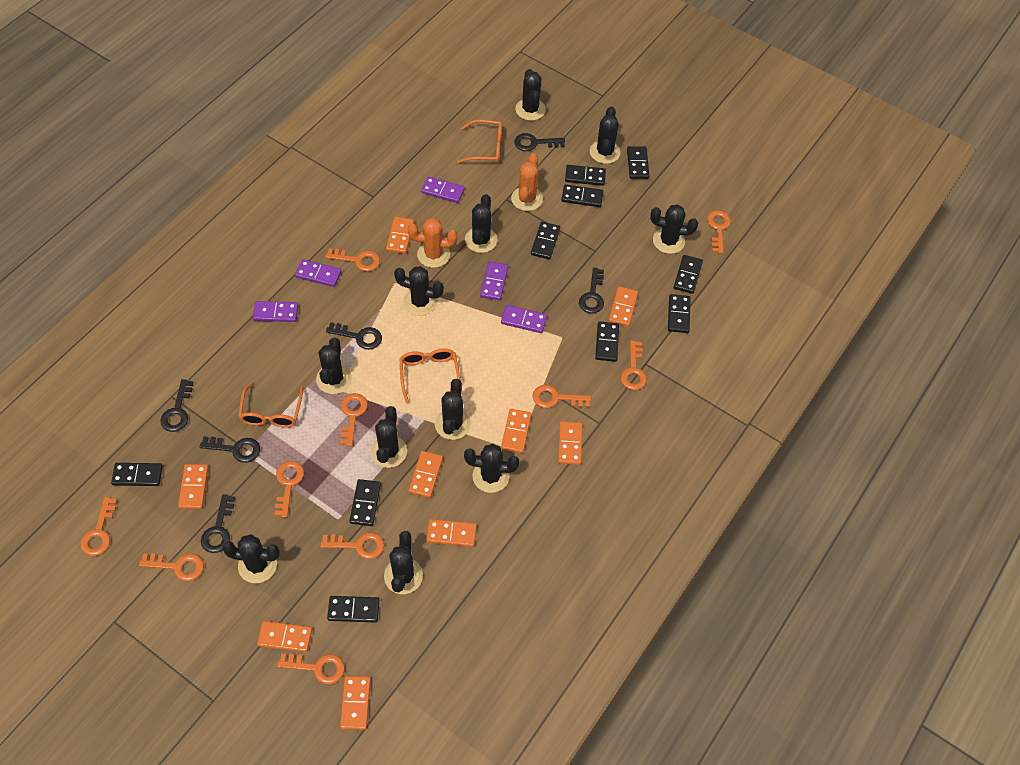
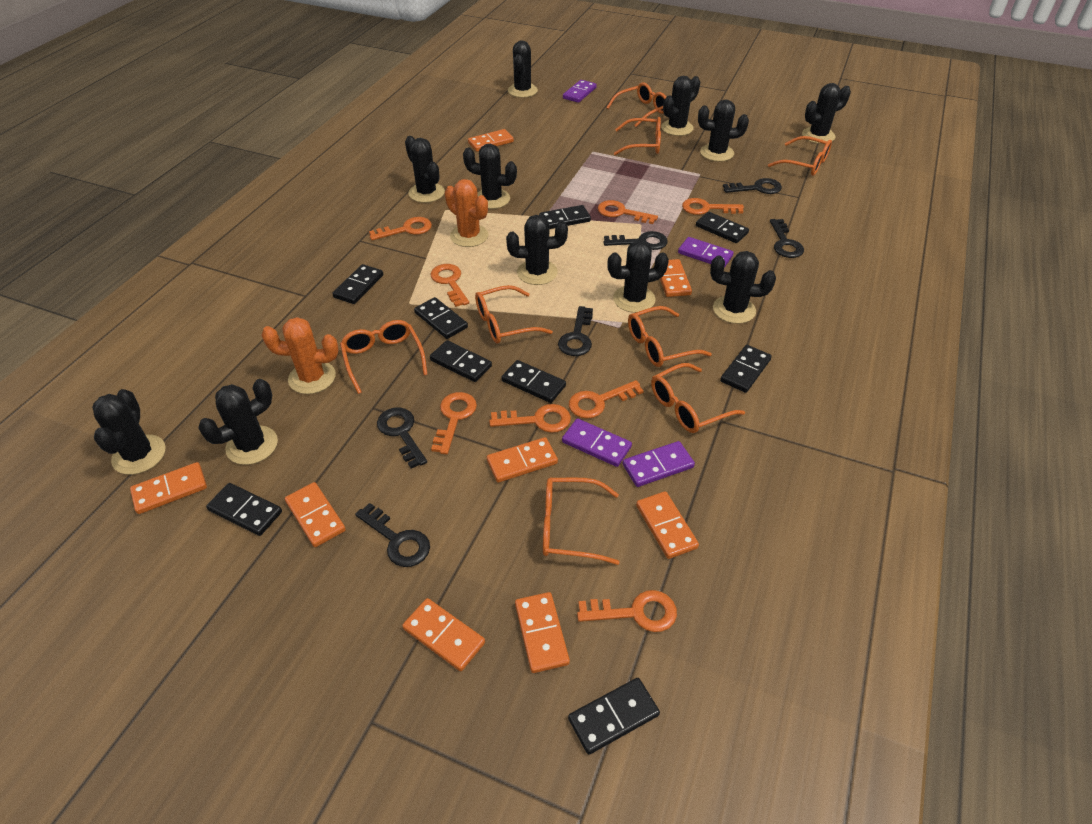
black domino: [111,463,163,486] [327,596,379,622] [349,479,381,526] [531,222,560,259] [562,184,604,207] [565,165,606,186] [595,321,619,362] [627,146,650,179] [668,294,691,333] [674,255,703,294] = 10 -> [206,483,282,536] [332,264,383,304] [414,297,468,339] [430,340,492,382] [502,360,566,403] [539,205,591,229] [568,678,660,755] [696,212,749,243] [720,345,772,393] = 9
orange domino: [178,464,209,509] [257,621,312,652] [340,676,371,730] [386,217,414,254] [408,451,443,498] [426,519,477,547] [501,409,532,453] [558,421,582,465] [609,286,638,327] = 9 -> [130,462,207,514] [285,482,346,547] [402,598,485,671] [468,129,514,152] [487,437,558,482] [515,592,570,673] [636,491,699,559] [660,259,692,297] = 8
orange glasses: [238,383,304,428] [399,348,460,403] [457,120,502,163] = 3 -> [340,320,428,394] [475,285,553,343] [543,478,620,565] [606,82,666,127] [614,117,661,155] [628,306,712,367] [651,363,745,433] [768,136,832,176] = 8
orange key: [81,497,117,556] [139,554,204,581] [275,461,304,518] [277,653,345,684] [320,532,384,559] [325,248,380,271] [340,393,368,446] [533,385,591,408] [621,340,647,390] [707,210,731,254] = 10 -> [369,217,432,240] [431,264,469,307] [431,392,477,455] [489,404,571,433] [569,380,644,419] [577,590,677,632] [598,200,658,224] [682,198,744,215] = 8
purple domino: [253,301,299,322] [295,259,342,287] [421,176,465,203] [480,262,509,300] [501,305,547,333] = 5 -> [562,418,632,467] [563,80,597,103] [622,441,695,487] [678,237,734,268] = 4

